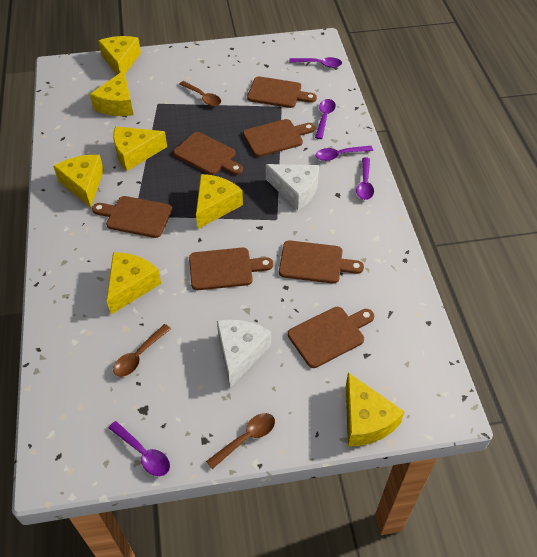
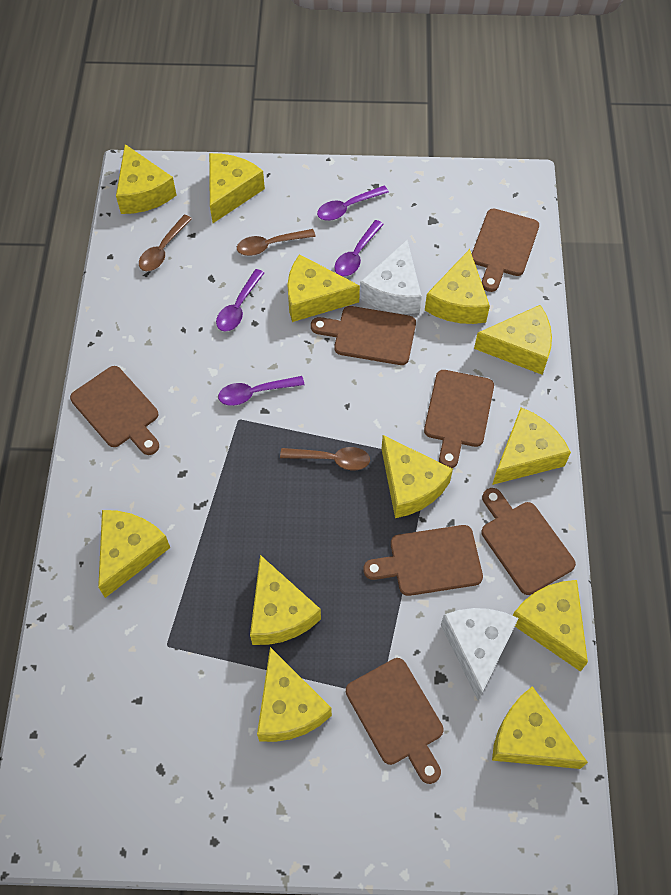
purple spoon: [109,421,170,476] [289,57,342,68] [315,99,336,139] [315,146,373,161] [356,157,374,200] = 5 -> [216,269,264,332] [218,376,305,406] [317,186,389,221] [334,220,384,277] = 4
yellow cheese: [53,155,104,208] [90,70,134,116] [98,36,141,75] [107,252,161,314] [113,126,167,171] [196,174,243,229] [346,373,405,447] = 7 -> [98,510,170,598] [116,144,177,214] [209,153,265,223] [250,555,321,645] [257,647,332,742] [287,254,360,322] [381,435,453,518] [425,249,490,324] [474,305,552,375] [492,408,571,485] [492,686,588,769] [512,580,588,672] = 12

